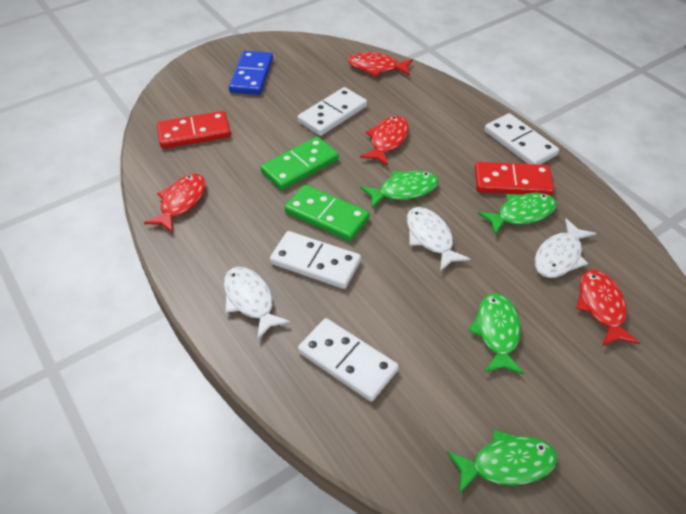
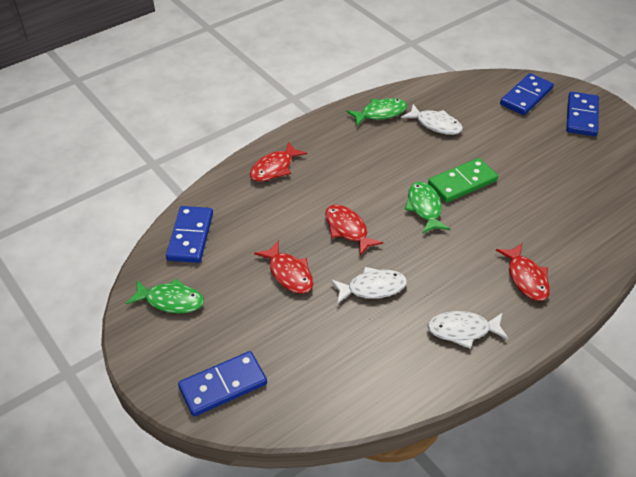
blue domino: [229,51,273,95] = 1 -> [166,206,213,263] [178,351,267,417] [500,73,554,115] [566,92,599,136] = 4
green domino: [260,136,339,190] [284,185,370,241] = 2 -> [428,158,498,202] = 1
green fish: [360,171,439,208] [447,430,558,494] [468,293,524,375] [478,193,557,235] = 4 -> [126,278,204,313] [347,98,407,127] [405,182,450,234] = 3
red domino: [157,111,231,149] [475,162,554,196] = 2 -> none = 0
white domino: [270,231,361,289] [298,87,367,136] [298,318,399,402] [484,113,559,165] = 4 -> none = 0

